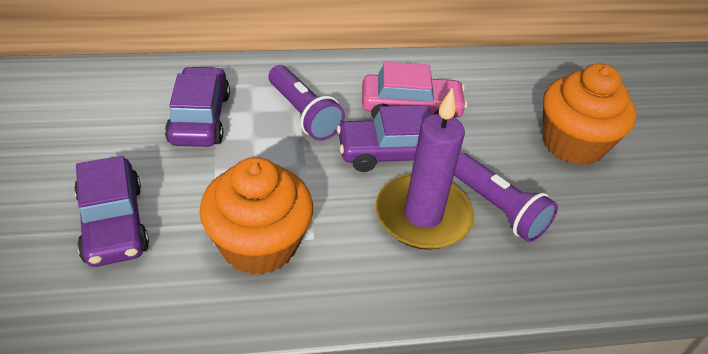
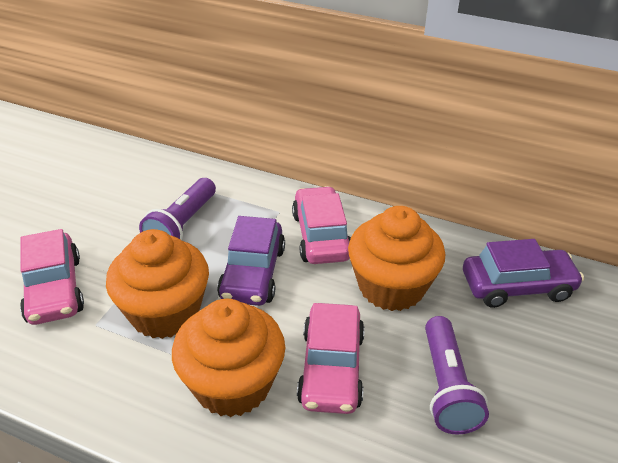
orange cupcake: [199,157,313,275] [543,63,636,165] = 2 -> [106,229,209,339] [172,299,285,417] [348,206,445,311] = 3
pink car: [362,62,467,118] = 1 -> [20,229,84,325] [292,186,351,264] [297,303,365,414] = 3
purple candle: [376,88,474,250] = 1 -> none = 0
purple car: [74,156,149,267] [165,66,230,147] [337,105,431,172] = 3 -> [217,216,285,306] [463,239,584,308] = 2

